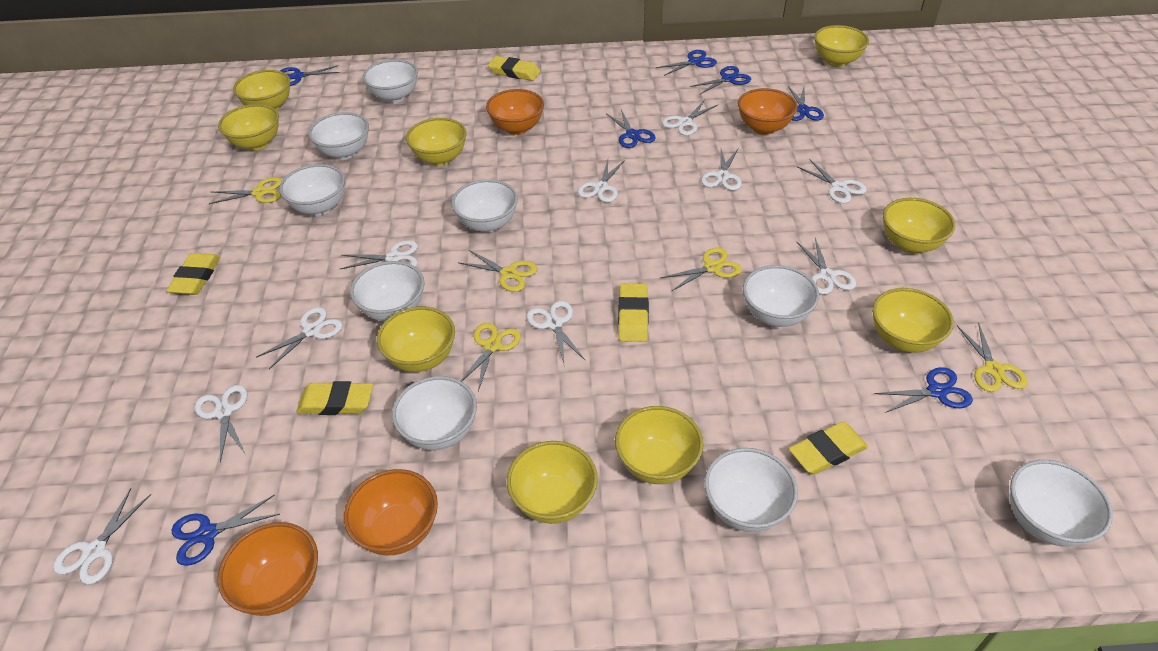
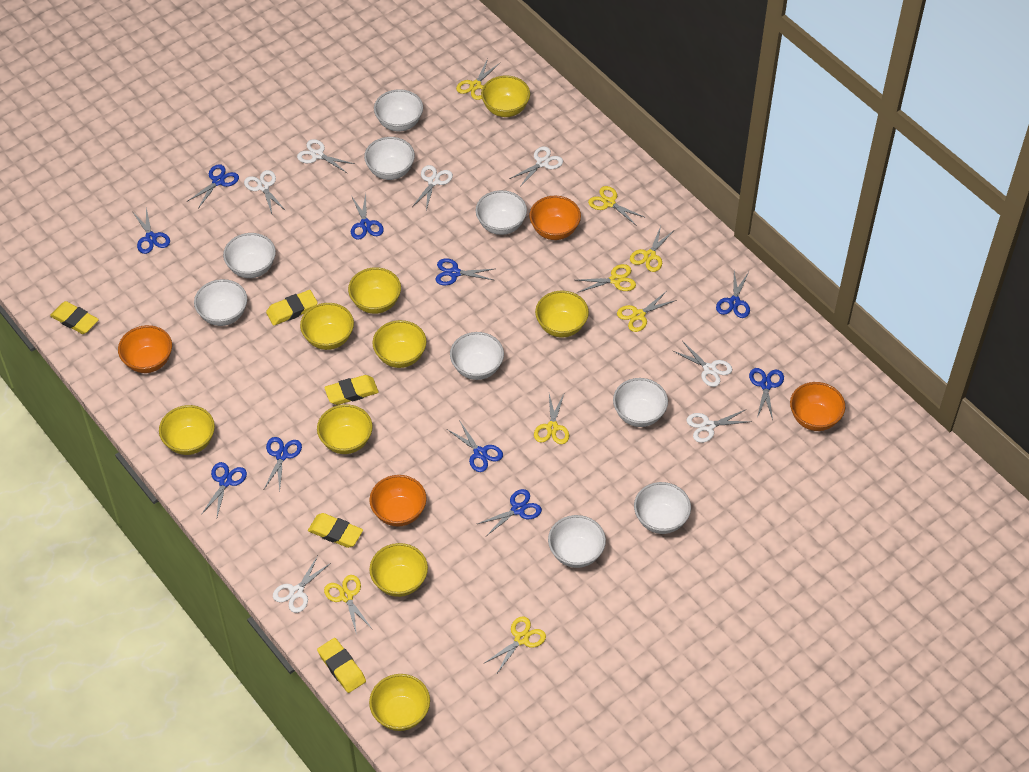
blue scissors: [171,494,280,566] [280,65,340,86] [606,110,656,148] [656,50,717,76] [690,66,751,95] [788,86,824,121] [874,367,973,413] = 7 -> [132,207,170,254] [188,164,239,208] [201,462,247,517] [264,437,302,491] [351,193,384,240] [436,258,494,286] [447,420,503,472] [478,489,542,536] [716,271,750,318] [749,368,784,420] = 10
white scissors: [53,488,152,585] [194,385,247,463] [256,307,343,369] [340,240,418,269] [527,301,585,363] [578,160,625,203] [662,100,718,136] [701,149,742,191] [796,238,856,295] [798,159,867,203] = 10 -> [244,170,286,214] [273,556,331,613] [297,139,354,173] [412,165,453,210] [509,146,563,188] [673,341,732,387] [686,410,752,443] = 7
yellow scissors: [209,177,282,204] [458,250,537,292] [461,322,521,391] [661,247,742,291] [957,322,1028,392] = 5 -> [324,575,373,635] [456,59,500,100] [485,616,546,675] [534,392,569,444] [577,264,636,292] [588,186,646,226] [617,291,676,332] [630,226,674,272] = 8

